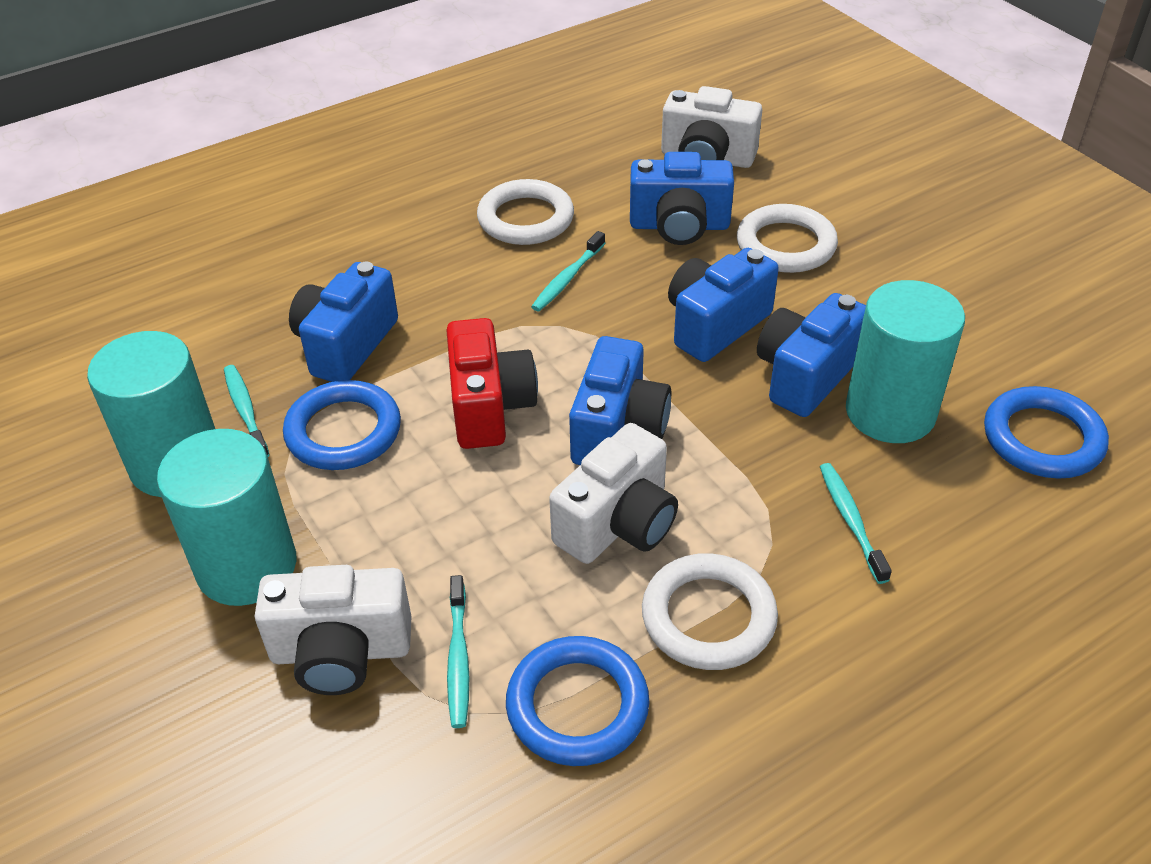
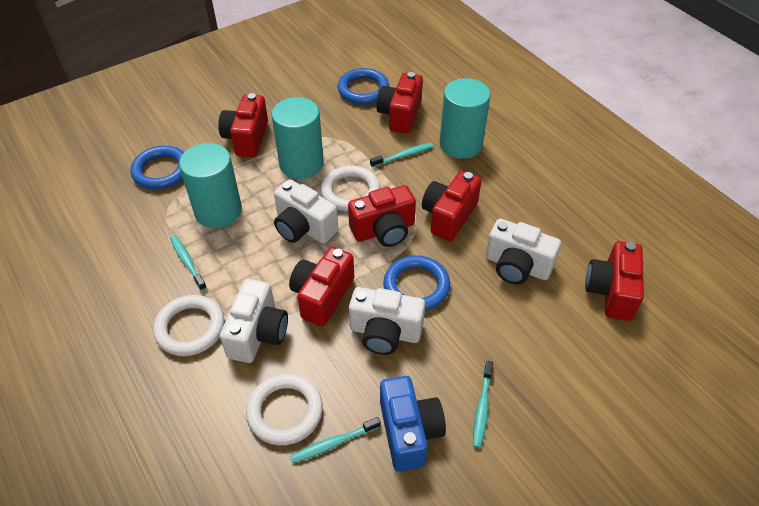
blue camera: [289,262,398,382] [569,336,671,465] [630,152,734,245] [668,248,779,362] [757,293,866,417] = 5 -> [380,376,446,472] = 1
red camera: [446,318,538,449] = 1 -> [218,93,268,157] [289,247,354,326] [348,185,416,247] [376,72,423,134] [422,171,481,241] [585,241,644,321] = 6
white camera: [255,565,412,695] [549,423,678,564] [661,86,762,168] = 3 -> [220,279,288,363] [274,179,338,244] [349,287,425,355] [486,219,561,284] = 4

